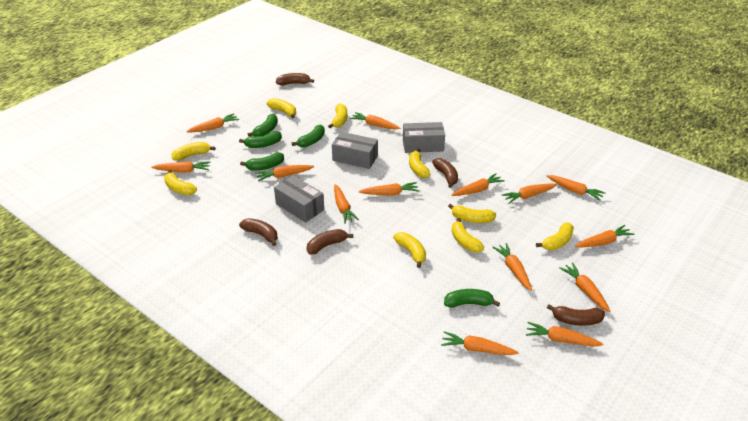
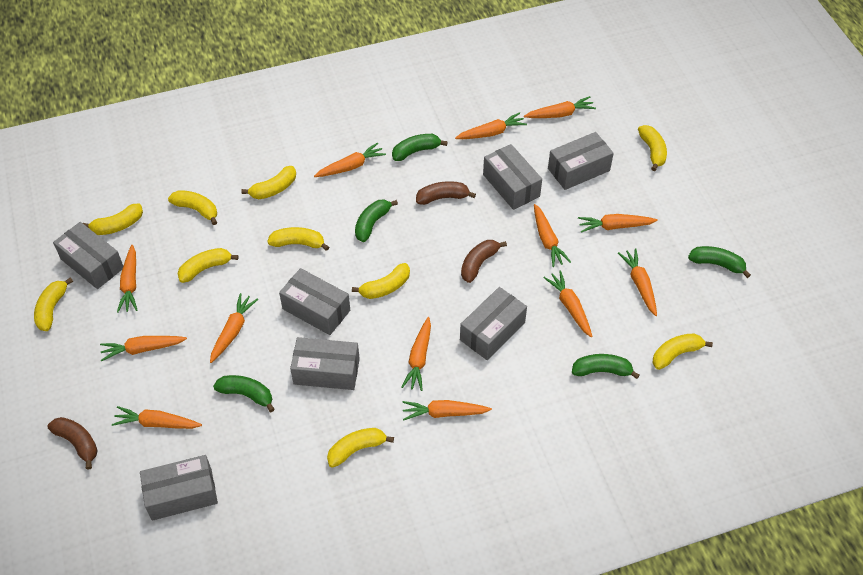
brown banana: [239,218,277,246] [276,73,314,86] [307,229,353,254] [432,158,458,188] [547,304,605,326] = 5 -> [48,417,98,470] [416,181,476,205] [461,240,507,283] = 3
grey box: [274,175,324,223] [332,132,378,169] [403,122,445,153] = 3 -> [53,222,123,289] [140,455,218,521] [279,268,350,335] [290,337,360,390] [460,287,527,360] [483,144,542,210] [548,132,614,190] = 7
orange carrot: [151,161,211,173] [186,114,239,132] [256,165,314,181] [334,184,359,224] [350,112,400,129] [358,182,419,196] [441,331,518,355] [452,173,505,196] [493,243,532,291] [502,183,557,204] [526,322,603,347] [547,175,605,201] [559,263,611,312] [575,225,634,247] = 14 -> [100,336,187,361] [112,406,202,429] [117,245,138,313] [210,293,258,363] [314,142,386,177] [402,317,431,391] [403,400,492,421] [455,112,527,139] [524,96,596,118] [534,204,571,267] [543,270,592,337] [578,214,658,233] [618,248,657,316] = 13
yellow banana: [164,170,197,195] [171,142,215,161] [267,98,296,118] [328,103,347,128] [393,232,426,268] [409,149,431,178] [448,203,496,223] [452,218,484,252] [536,222,574,250] = 9 -> [34,277,73,331] [83,204,143,235] [168,190,217,225] [178,248,239,283] [241,166,296,199] [267,227,329,251] [327,428,394,468] [352,263,410,299] [638,125,667,171] [653,333,713,370] = 10

